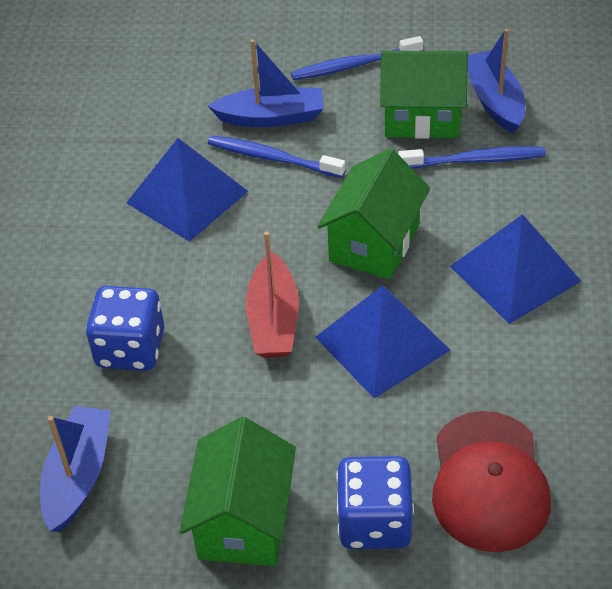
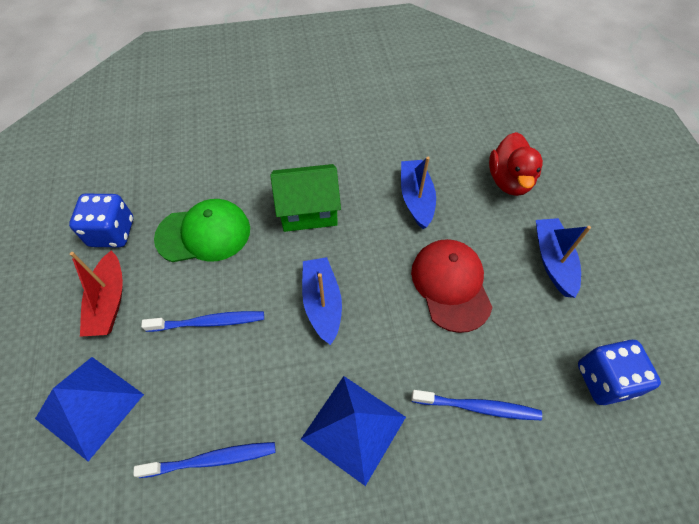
blue pyramid: [126,138,248,242] [315,286,450,399] [450,214,581,324] = 3 -> [35,357,144,461] [301,376,406,486] = 2
green cap: none = 0 -> [154,199,250,262] = 1
green house: [180,417,296,566] [317,148,430,279] [380,51,468,139] = 3 -> [270,164,341,232] = 1
red duck: none = 0 -> [489,132,543,196] = 1

